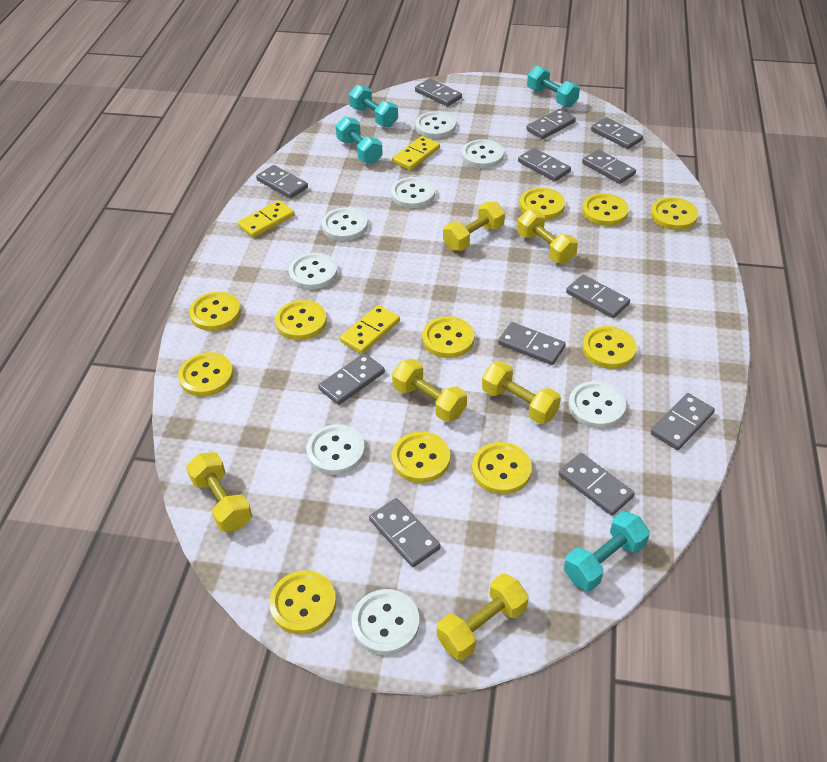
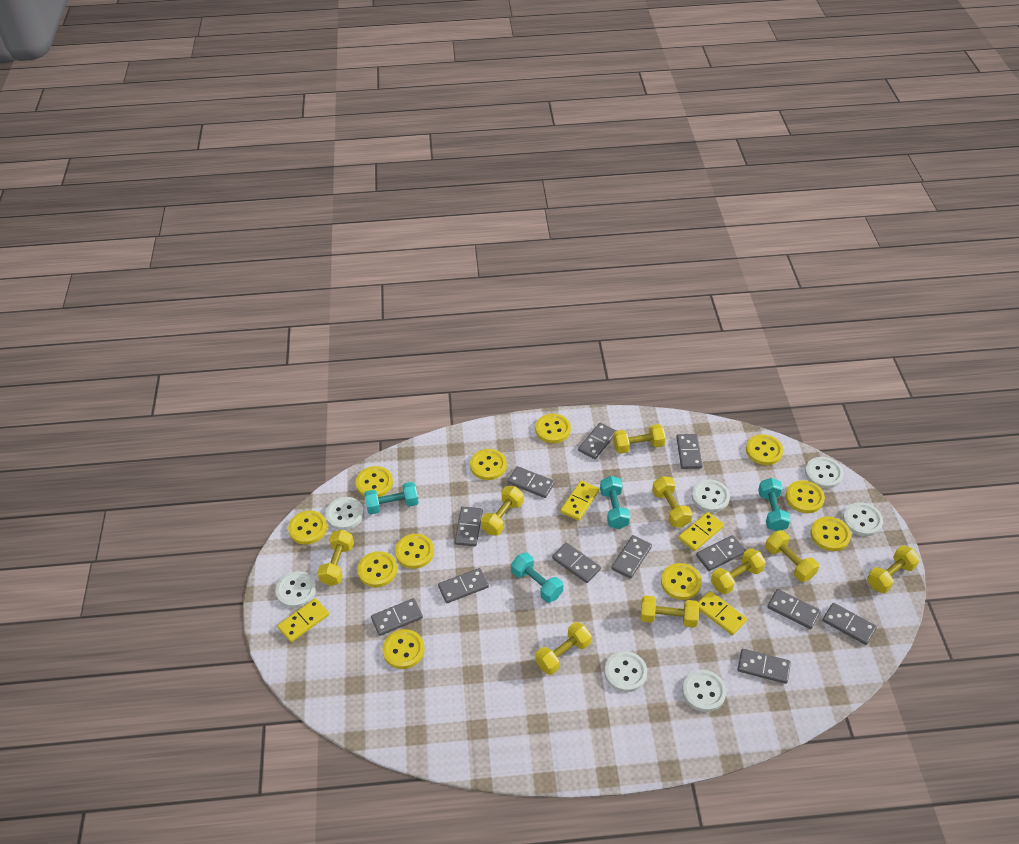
white button: [289,253,337,290] [307,424,365,475] [322,208,368,241] [352,589,420,655] [391,177,435,208] [415,111,456,138] [462,139,504,168] [568,381,626,428] = 8 -> [276,571,316,608] [325,497,364,530] [604,651,647,692] [682,670,726,712] [692,480,730,512] [805,457,844,489] [843,502,883,536] = 7
yellow domino: [237,200,295,238] [340,305,400,354] [392,136,440,170] = 3 -> [277,598,329,642] [560,480,599,521] [678,512,724,551] [698,591,747,635] = 4
yellow dumbbell: [186,452,252,532] [392,359,467,422] [437,574,529,660] [443,202,505,251] [482,361,561,424] [517,209,578,263] = 6 -> [317,530,354,586] [481,486,524,535] [535,622,592,675] [613,424,666,454] [641,595,699,627] [652,476,692,527] [711,548,766,595] [765,530,819,582] [867,545,920,593] = 9

